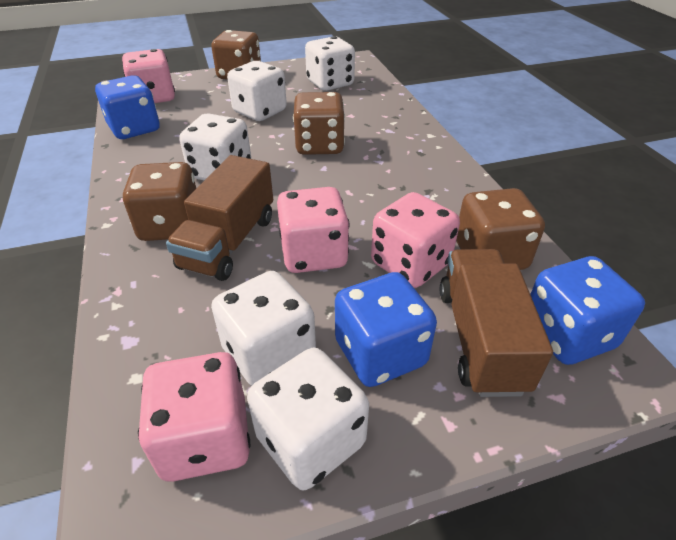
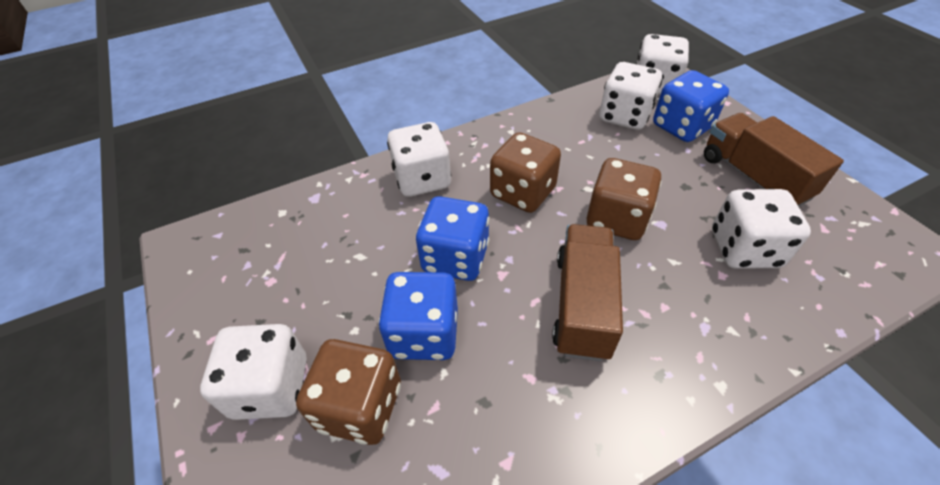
brown dice: [123,162,196,241] [211,30,261,80] [293,92,345,155] [456,188,545,270] = 4 -> [296,339,401,445] [490,132,561,213] [587,158,661,240] = 3
pink dice: [122,49,175,103] [138,352,250,482] [277,187,350,273] [371,192,460,288] = 4 -> none = 0

